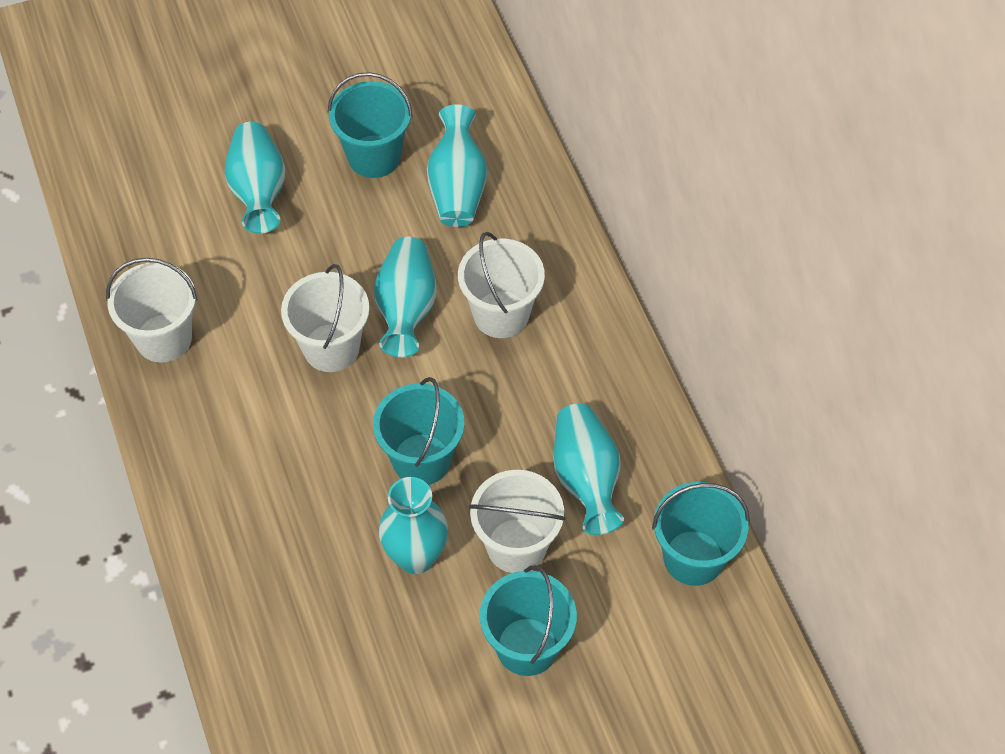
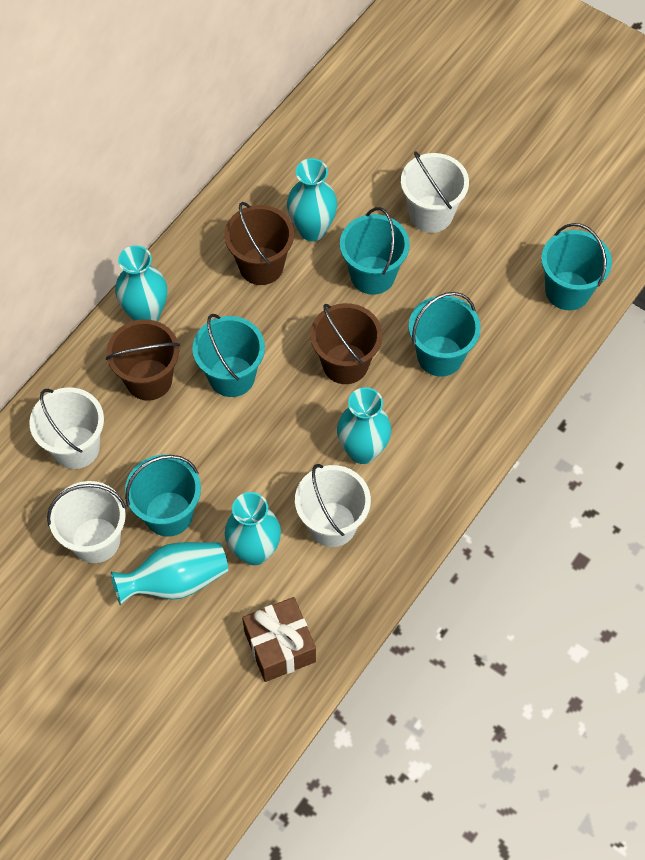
brown bucket: none = 0 -> [106,319,180,401] [225,202,294,285] [310,303,382,384] = 3
brown gift: none = 0 -> [242,597,316,682] = 1
turquoise bucket: [328,72,413,178] [373,377,465,485] [480,565,577,676] [652,482,750,586] = 4 -> [125,455,201,537] [192,314,265,397] [340,207,410,295] [409,292,481,377] [541,223,612,310] = 5

